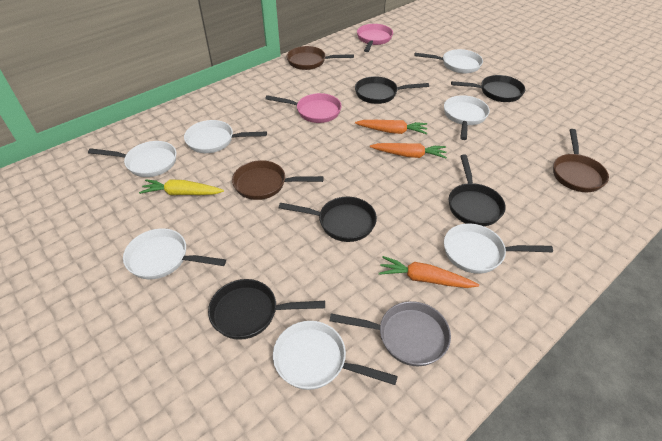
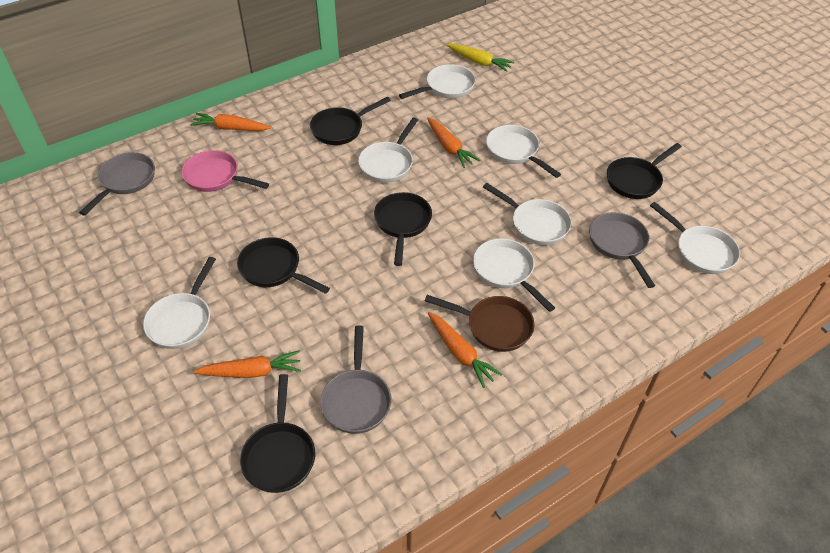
brown pan: [232,160,324,200] [287,46,354,70] [553,129,609,192] = 3 -> [425,295,534,352] = 1
grey pan: [330,301,451,366] = 1 -> [79,152,155,216] [320,325,391,434] [589,212,655,288] = 3
orange carrot: [355,120,427,134] [370,143,447,158] [379,256,479,288] = 3 -> [190,113,271,131] [193,350,301,378] [427,117,480,168] [428,312,503,388] = 4
pink pan: [265,93,342,123] [357,24,393,52] = 2 -> [182,150,269,192] = 1

